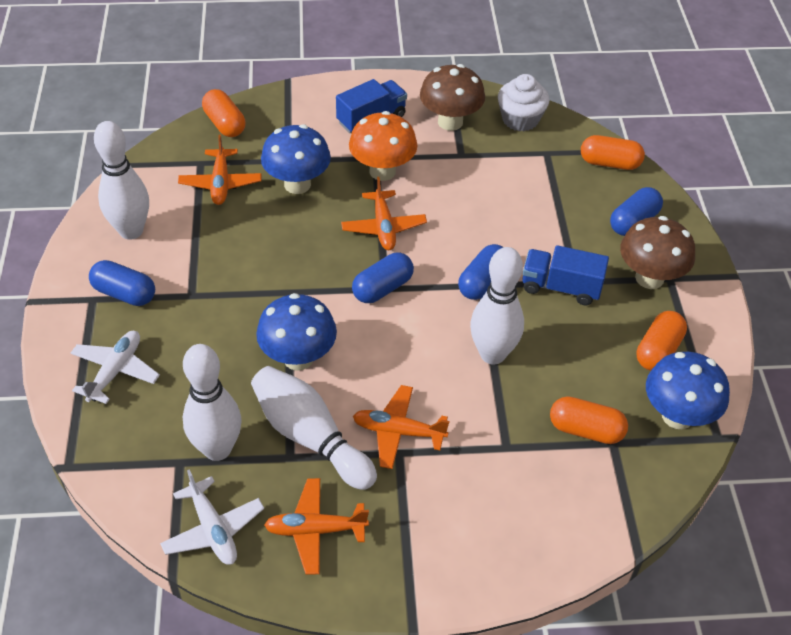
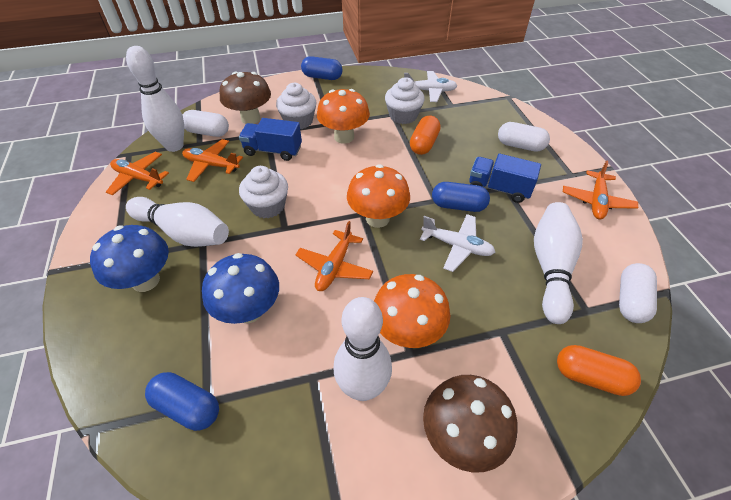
blue capsule: [89,260,155,306] [352,253,414,303] [458,244,503,300] [610,187,663,236] = 4 -> [145,372,219,431] [301,56,343,80] [432,182,490,212] = 3
blue mushroom: [256,293,337,371] [261,124,331,194] [646,352,730,429] = 3 -> [90,225,169,292] [202,253,279,324] = 2
orange capsule: [202,89,245,137] [550,396,628,444] [581,135,645,170] [636,311,687,371] = 4 -> [410,115,441,155] [557,345,641,396] = 2
orange mushroom: [349,111,417,181] = 1 -> [317,89,370,144] [347,164,410,228] [374,274,450,348] = 3
white capsule: none = 0 -> [183,110,229,137] [498,122,550,152] [619,263,657,323] = 3
white cupcake: [498,74,549,131] = 1 -> [239,166,288,218] [276,83,317,129] [385,77,425,124] = 3

